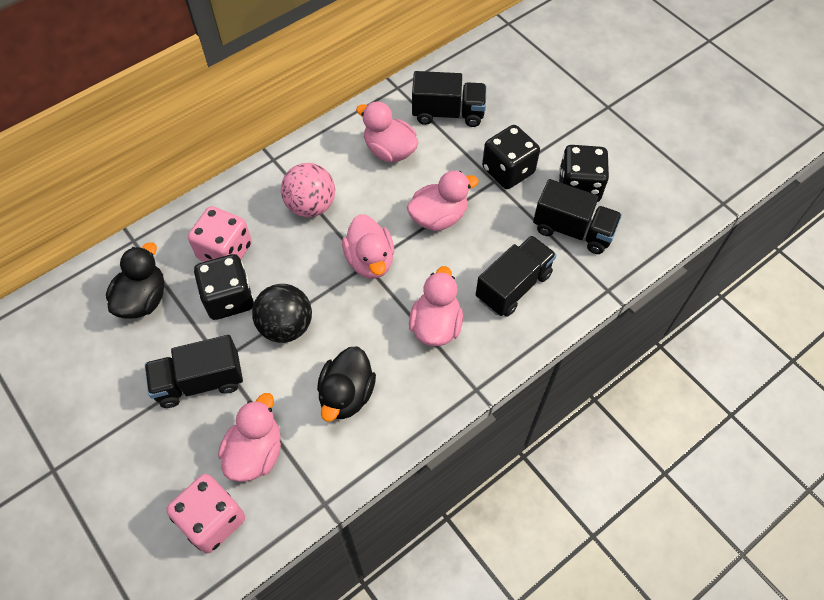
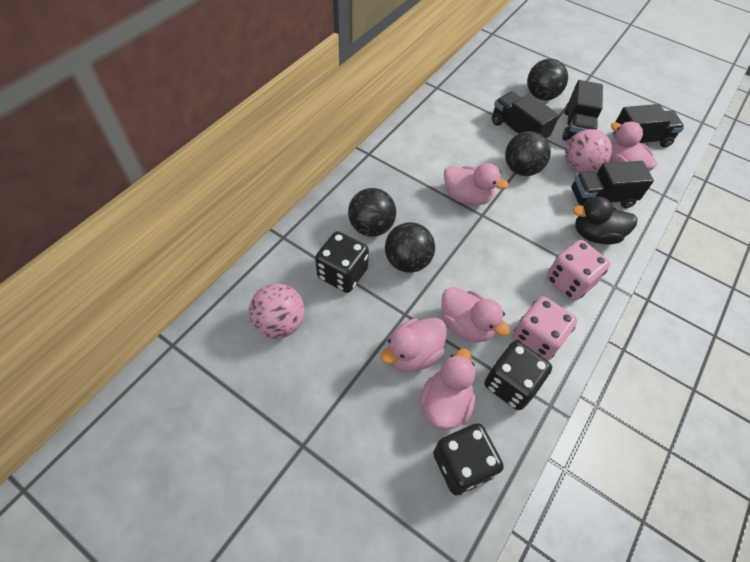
black ball: [252,284,312,343] = 1 -> [348,188,396,237] [385,222,435,273] [505,131,551,176] [527,59,568,101] = 4
black duck: [106,242,165,319] [317,346,376,422] = 2 -> [573,196,638,245] = 1
pink ball: [281,163,335,217] = 1 -> [249,283,305,338] [565,129,612,173] = 2

